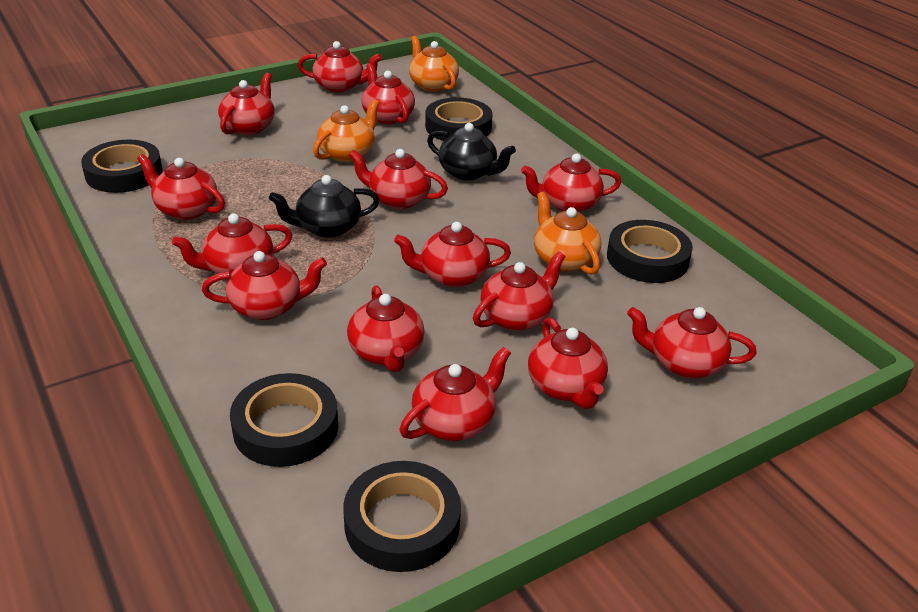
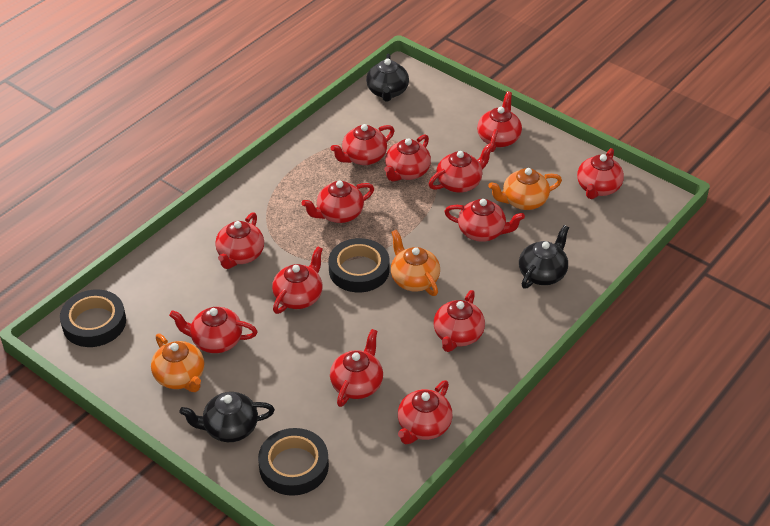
black tape: [81,140,163,193] [230,373,338,467] [343,461,461,572] [425,98,493,141] [607,220,693,283] = 5 -> [60,290,126,347] [258,428,329,496] [329,238,389,292] = 3
black teapot: [269,175,380,238] [427,123,516,181] = 2 -> [179,392,275,442] [366,54,409,102] [519,225,569,289] = 3
red teapot: [137,154,225,220] [172,213,293,274] [202,251,327,320] [218,73,275,135] [298,41,382,93] [347,285,425,372] [349,149,448,209] [361,63,415,124] [394,222,511,287] [400,347,511,441] [473,251,565,331] [521,154,621,213] [528,317,608,409] [627,307,757,378] = 14 -> [169,307,258,353] [215,213,264,269] [272,246,323,314] [302,181,374,223] [330,329,383,407] [331,124,395,165] [384,134,431,182] [398,380,453,444] [429,143,493,193] [433,290,485,352] [444,199,525,242] [477,91,522,152] [577,148,624,199] = 13

